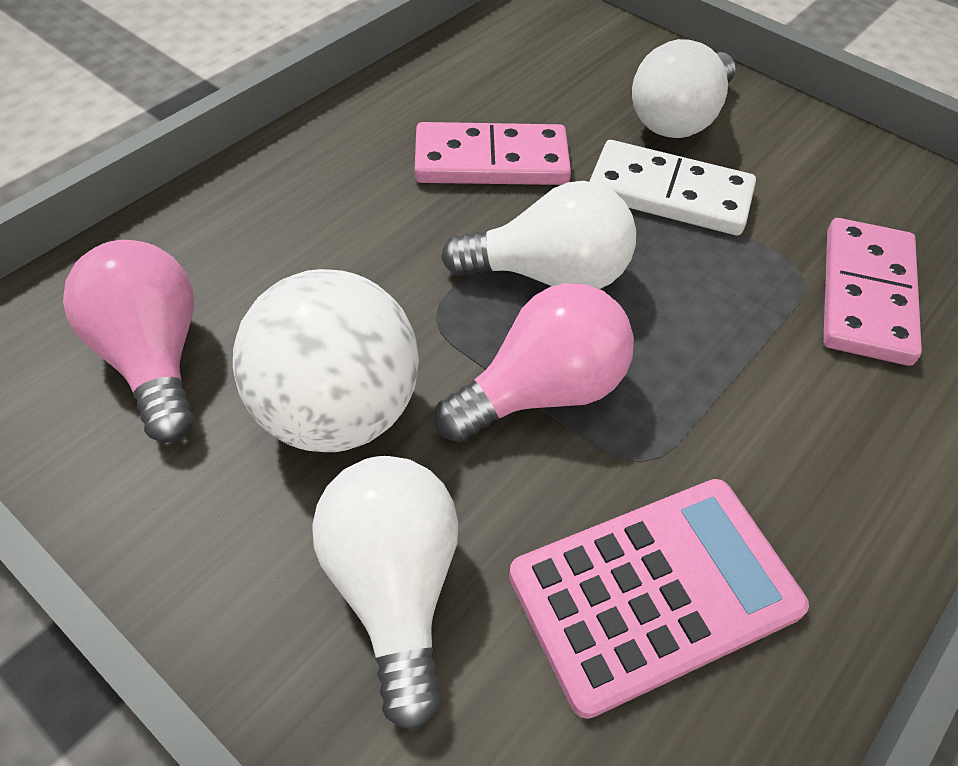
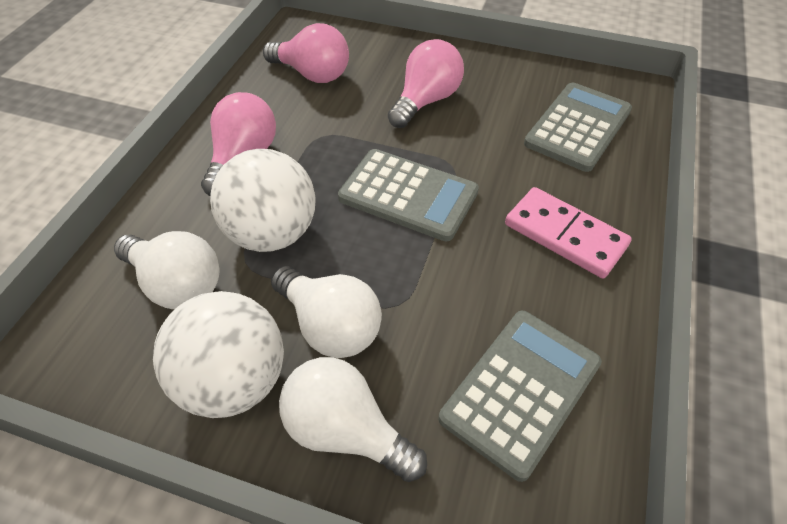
grey calculator: none = 0 -> [338,149,479,242] [439,311,602,482] [524,83,632,172] = 3
pink calculator: [509,479,809,719] = 1 -> none = 0
pink domino: [415,122,571,185] [823,218,922,366] = 2 -> [505,187,632,278] = 1
pink light bulb: [63,240,194,443] [434,283,634,442] = 2 -> [201,92,276,196] [263,23,349,83] [388,39,464,128] = 3
white ball: [233,269,419,452] = 1 -> [153,291,284,418] [210,149,316,252] = 2
white domino: [589,140,756,235] = 1 -> none = 0

